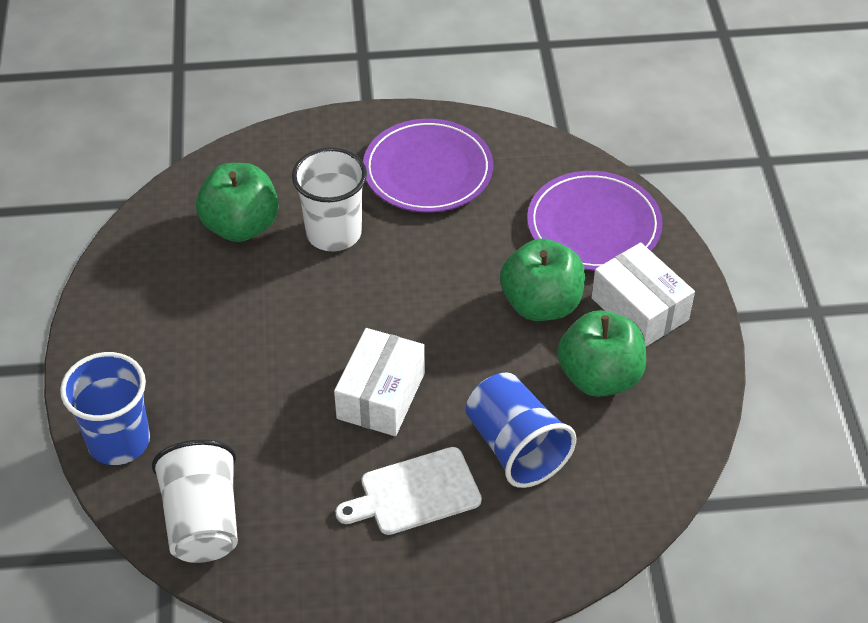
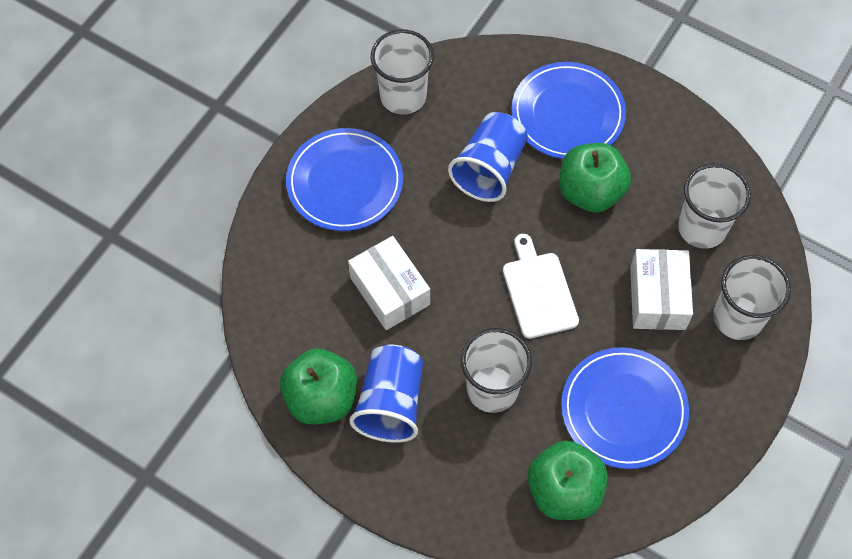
blue plate: none = 0 -> [286,128,403,231] [512,62,626,159] [561,347,689,469] = 3
purple plate: [363,119,493,213] [527,171,663,271] = 2 -> none = 0
white cup: [152,439,238,563] [292,147,367,251] = 2 -> [371,29,434,115] [461,328,532,413] [678,163,751,249] [713,255,791,340] = 4

